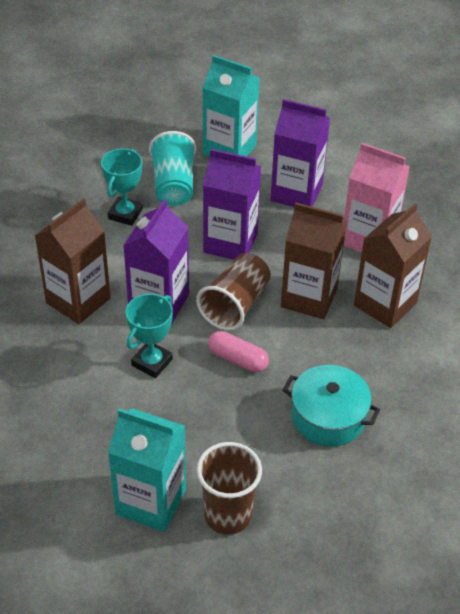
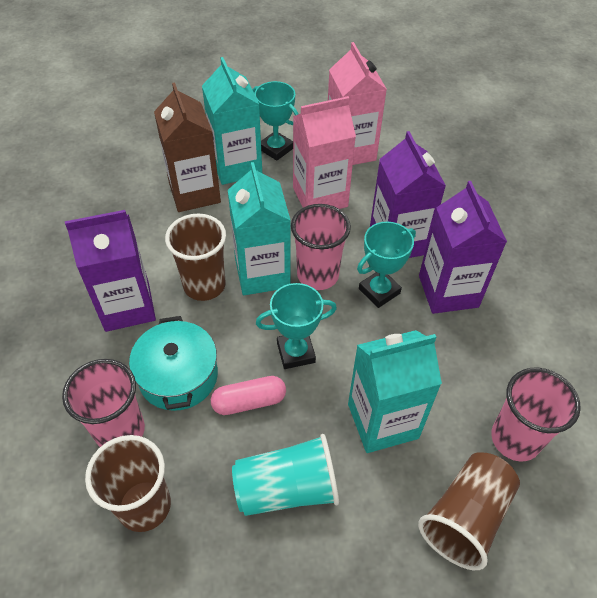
brown carton: [35,198,111,324] [281,203,347,319] [354,203,432,328] = 3 -> [154,83,221,212] = 1
brown cup: [196,253,271,331] [197,442,262,535] = 2 -> [85,435,171,532] [165,214,226,301] [418,452,520,570] = 3
pink carton: [344,143,410,253] = 1 -> [293,96,356,209] [328,42,387,165] = 2
pink cup: none = 0 -> [62,359,145,447] [291,204,351,290] [491,368,581,461] = 3
turquoise carton: [108,408,186,532] [202,55,260,157] = 2 -> [202,57,262,185] [228,162,291,295] [348,330,442,453] = 3
turquoise trophy: [101,148,143,226] [126,294,173,378] = 2 -> [252,81,298,161] [256,283,337,369] [357,222,416,308] = 3

